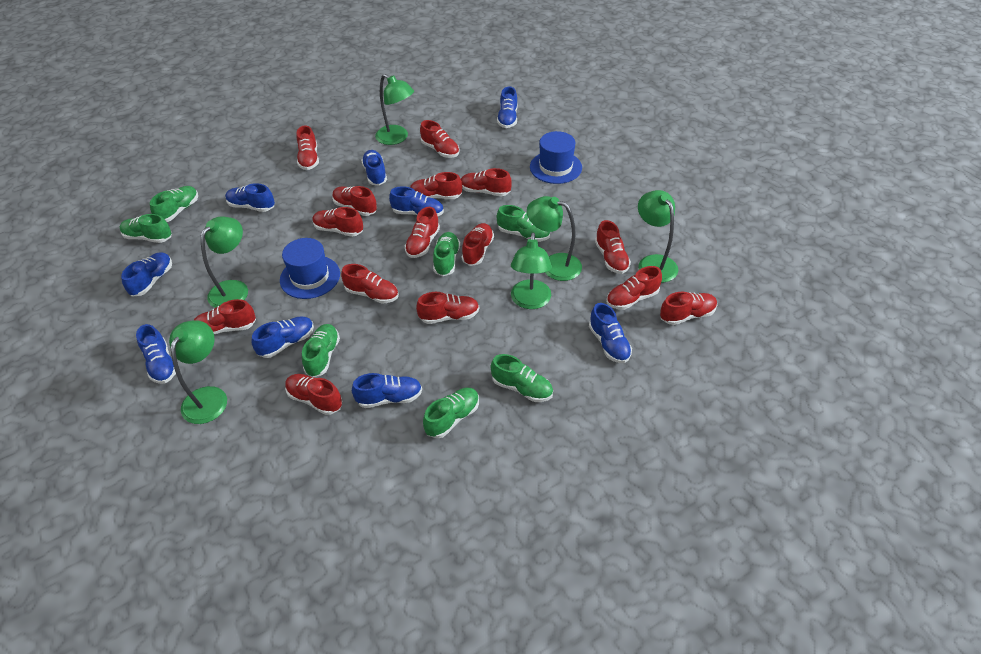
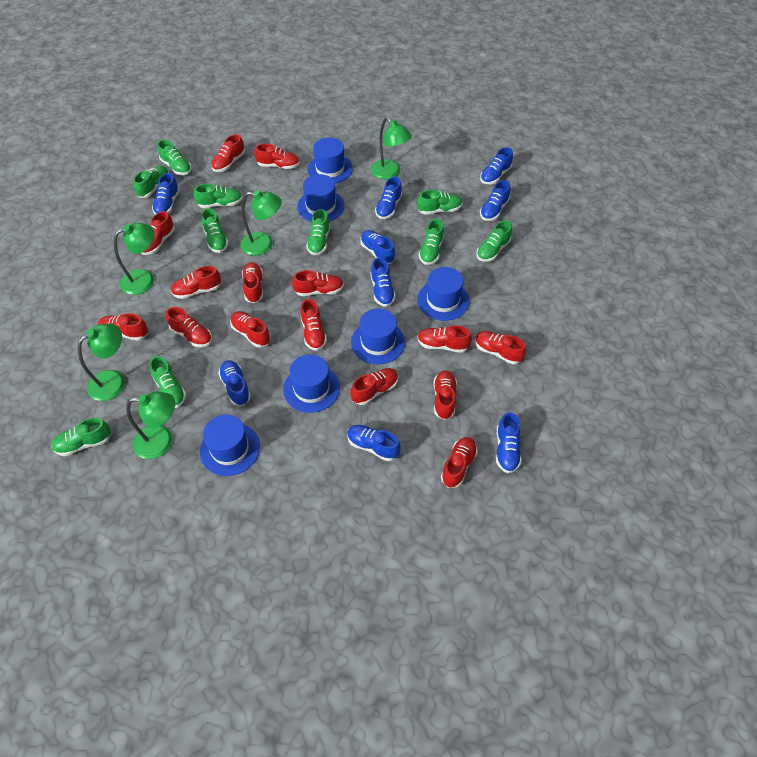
blue hat: [280,238,340,299] [530,131,582,184] = 2 -> [200,414,260,476] [283,354,340,413] [297,174,344,222] [308,137,353,184] [351,308,405,364] [417,267,469,321] = 6
green lamp: [169,320,227,424] [201,217,248,308] [375,74,414,145] [511,233,552,309] [527,196,582,281] [638,190,678,283] = 6 -> [78,324,125,401] [114,223,155,295] [126,392,175,459] [240,190,282,256] [370,117,412,180] = 5
green shoe: [119,214,172,243] [150,186,198,222] [302,324,340,377] [423,388,479,438] [433,232,460,276] [491,354,553,402] [497,205,550,242] = 7 -> [51,418,111,456] [133,166,169,198] [150,356,186,408] [157,139,192,175] [194,183,242,208] [201,208,229,253] [306,209,330,255] [417,190,463,215] [419,219,444,265] [476,221,512,262] = 10

